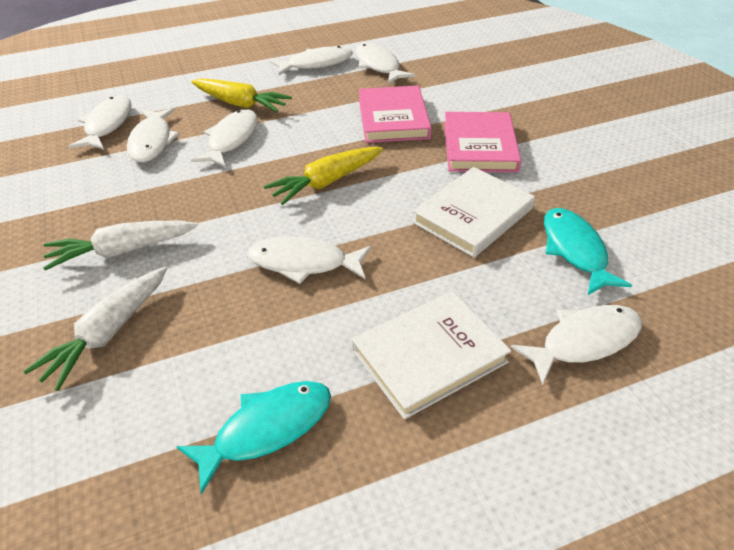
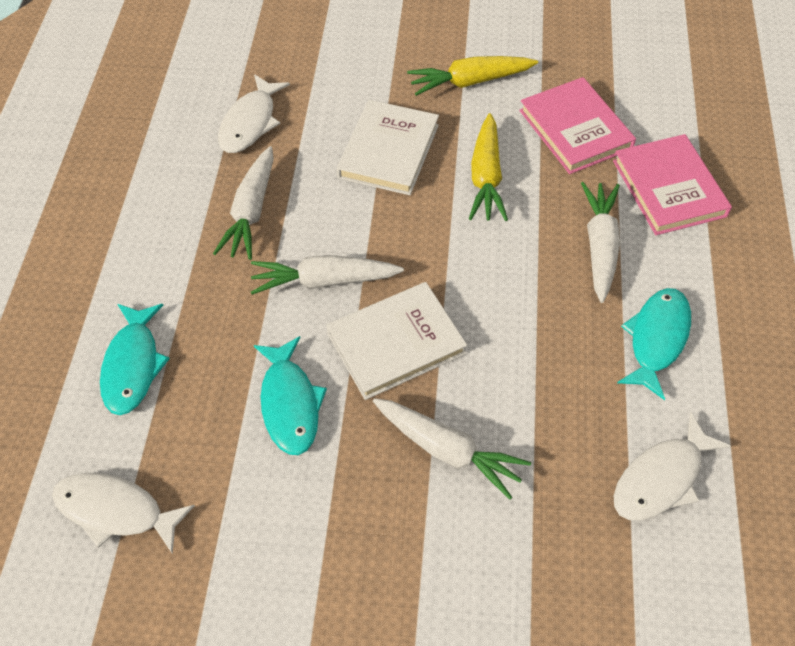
turquoise fish: [176,381,331,494] [544,208,632,295] = 2 -> [100,304,170,415] [254,336,327,455] [617,288,691,400] = 3
white carrot: [23,267,167,391] [43,221,198,270] = 2 -> [213,146,274,260] [251,255,404,295] [373,398,531,500] [581,182,620,303] = 4
white fish: [68,96,131,150] [127,108,180,163] [191,109,258,167] [247,236,371,284] [270,46,353,75] [356,43,415,84] [510,305,642,385] = 7 -> [52,473,195,554] [218,74,290,153] [614,413,731,521] = 3

